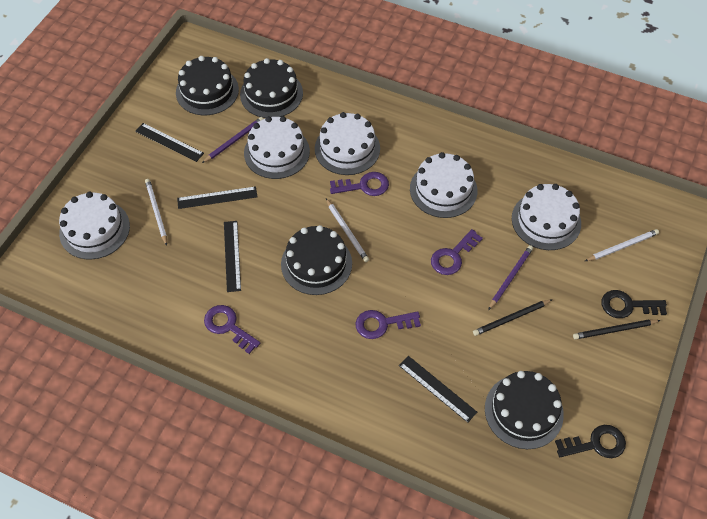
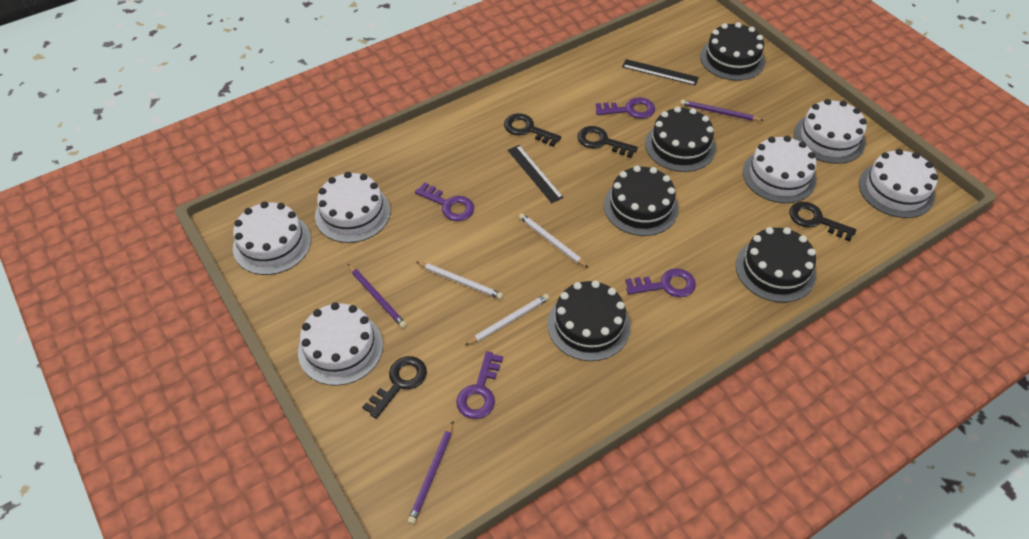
black cake: [176,56,239,115] [240,58,303,118] [281,225,352,295] [485,371,564,449] = 4 -> [548,280,630,361] [604,166,679,236] [645,106,716,172] [700,22,765,81] [736,227,816,302] = 5
black key: [555,425,626,458] [601,290,667,318] = 2 -> [362,356,427,419] [504,113,561,147] [577,126,638,158] [789,202,857,241] = 4
black pencil: [473,299,553,336] [573,320,661,339] = 2 -> none = 0
black ruler: [135,123,204,162] [177,186,257,209] [224,221,241,292] [399,356,477,423] = 4 -> [508,145,564,203] [622,59,699,86] = 2
purple pencil: [202,117,263,163] [488,245,533,310] = 2 -> [348,264,407,328] [408,421,453,524] [680,100,764,121] = 3
white cake: [59,192,130,260] [244,116,310,179] [315,112,380,175] [410,152,477,218] [512,184,581,250] = 5 -> [233,201,311,275] [298,302,383,386] [315,172,391,243] [743,136,817,203] [794,99,867,164] [859,149,938,218] = 6

